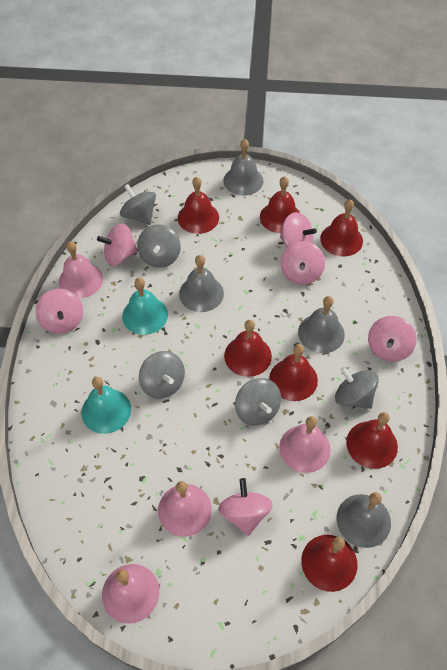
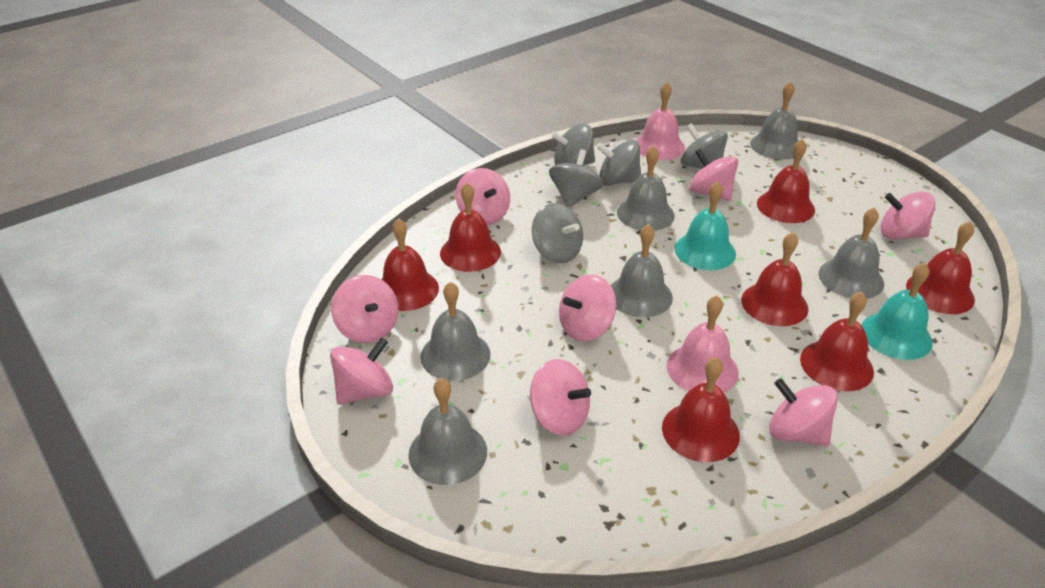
grey bell: [179,255,224,312] [223,139,263,196] [298,296,345,353] [337,492,391,548] = 4 -> [408,378,487,485] [420,282,491,381] [611,224,673,317] [617,146,675,231] [750,81,799,160] [818,208,884,299] = 6
pink bell: [59,241,103,298] [102,564,159,624] [158,481,212,537] [279,416,331,473] = 4 -> [636,82,685,160] [666,295,739,392] = 2
pink spinning top: [36,289,83,334] [97,224,138,266] [218,478,273,536] [280,212,317,248] [281,241,325,285] [368,316,417,362] = 6 -> [330,337,393,405] [331,275,398,343] [456,168,510,225] [530,359,591,436] [559,275,617,342] [689,148,738,201] [769,378,838,446] [880,192,936,240] = 8

